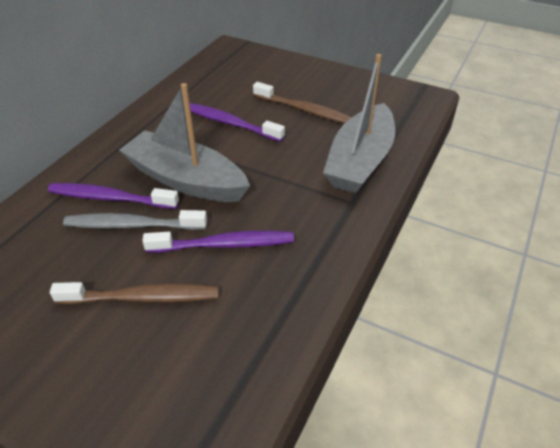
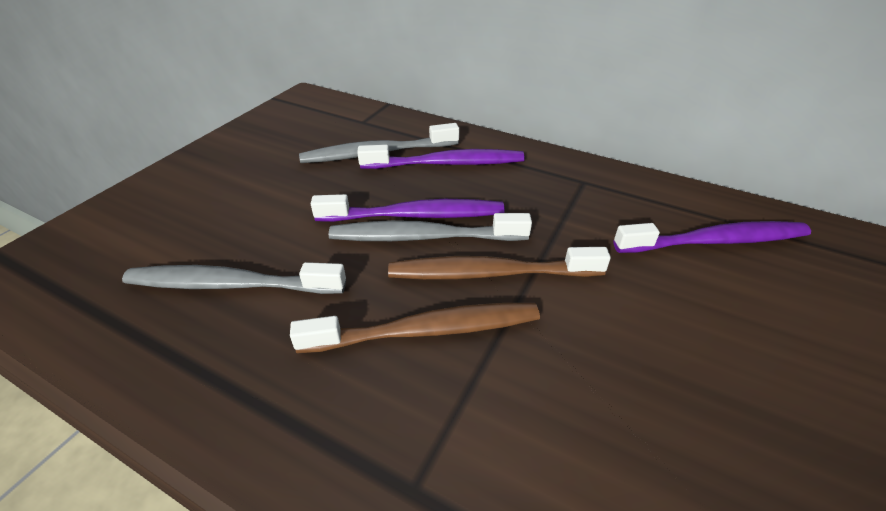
grey boat: [119,83,250,202] [323,54,395,193] = 2 -> none = 0
grey toothbrush: [63,210,207,230] = 1 -> [122,262,346,294] [299,123,459,163] [329,213,532,241] = 3

